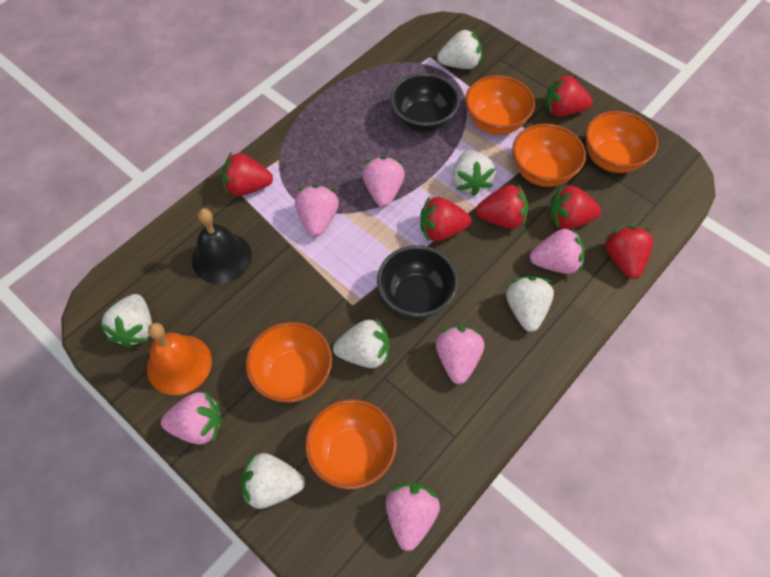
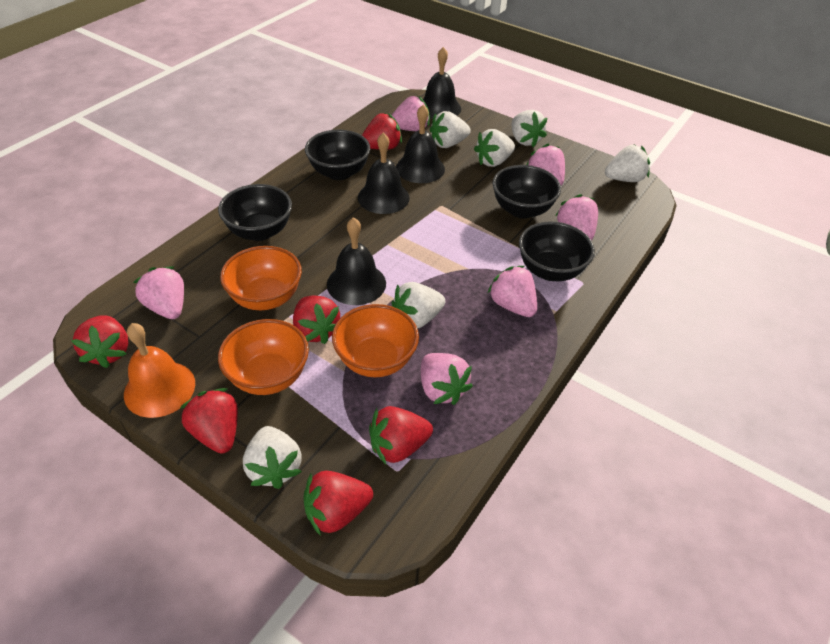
black bell: [192,208,252,284] = 1 -> [327,217,386,305] [358,133,410,214] [396,105,445,183] [423,47,461,119] = 4
black bowl: [377,245,458,319] [390,73,460,132] = 2 -> [218,184,292,241] [305,130,370,180] [492,165,561,218] [519,221,595,281] = 4
orange bowl: [246,322,332,403] [305,399,397,489] [465,75,535,135] [512,123,586,187] [585,111,658,173] = 5 -> [218,319,309,395] [220,246,302,310] [332,304,419,377] = 3

